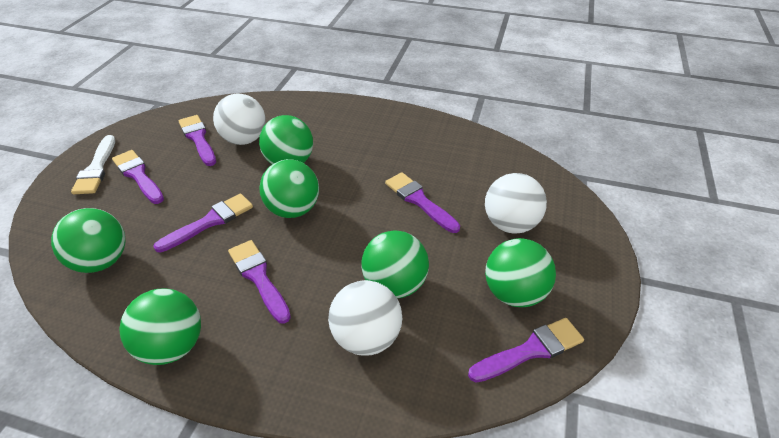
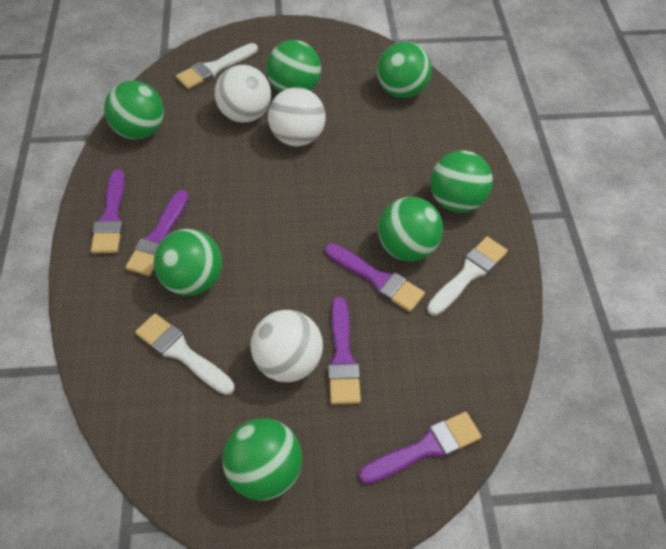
green ball: [51,208,125,273] [119,289,201,365] [259,115,313,164] [259,159,319,218] [361,230,429,298] [485,238,556,307] = 6 -> [104,81,164,140] [154,229,222,296] [222,418,302,500] [266,40,321,92] [377,41,432,98] [378,197,443,262] [430,150,493,212] = 7
purple brush: [112,150,164,204] [153,194,253,253] [179,115,216,166] [228,240,291,324] [385,172,460,233] [468,318,584,382] = 6 -> [91,169,125,254] [125,190,189,276] [325,243,425,312] [328,297,361,405] [359,412,482,484] = 5
white brush: [71,135,115,194] = 1 -> [135,313,235,395] [176,43,258,89] [427,237,508,316] = 3

